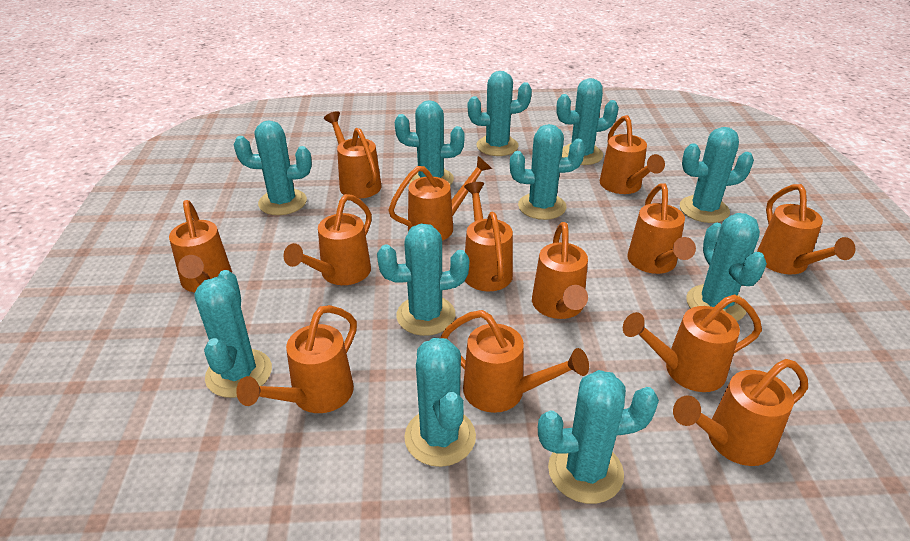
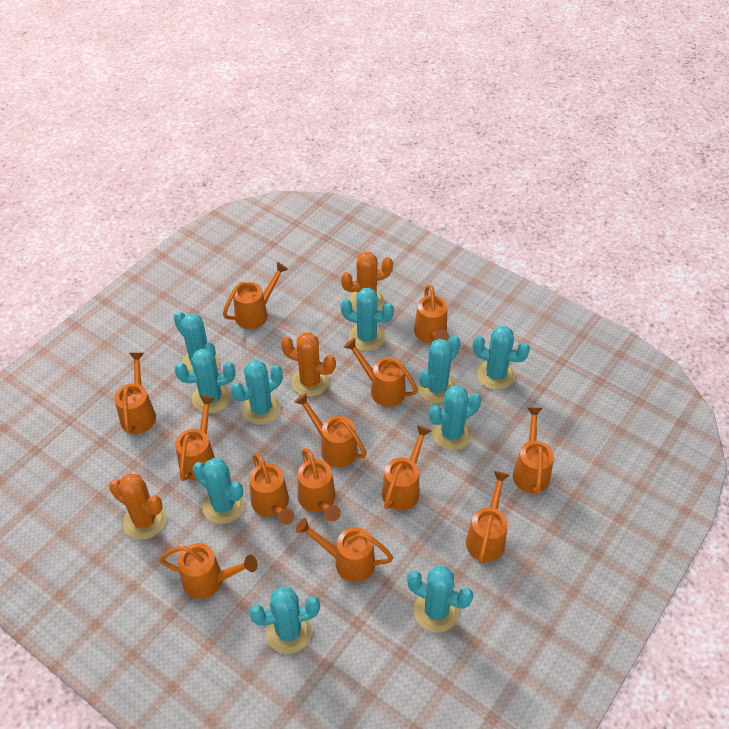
orange cactus: none = 0 -> [109,473,166,540] [281,332,336,397] [341,252,393,311] = 3
turquoise cactus: [194,270,272,398] [234,120,312,215] [377,224,469,336] [395,100,465,185] [404,338,476,467] [468,71,532,156] [510,124,585,220] [538,370,659,504] [556,78,619,165] [680,127,754,223] [686,213,767,321] = 11 -> [173,311,219,371] [175,349,235,413] [193,458,245,524] [231,360,283,425] [249,587,320,654] [341,288,394,351] [407,566,473,633] [418,335,460,403] [429,385,481,450] [473,326,530,390] = 10

